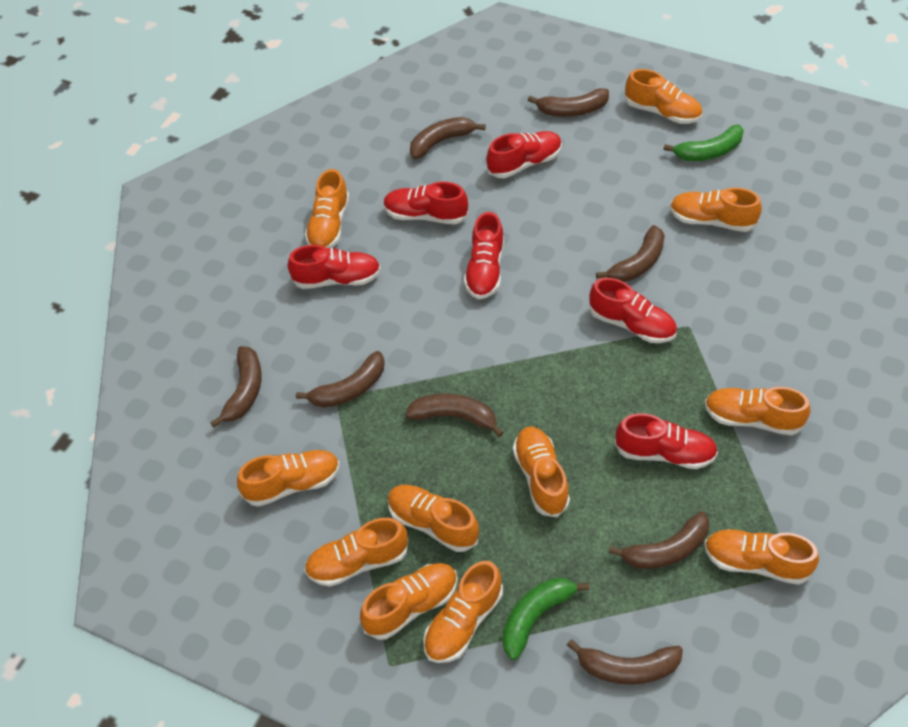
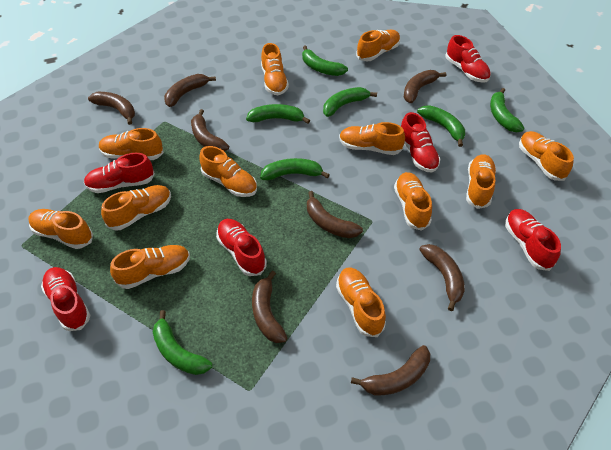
green banana: [502,578,589,660] [663,125,744,161] = 2 -> [153,310,212,375] [246,104,310,124] [260,158,330,180] [302,45,348,76] [323,87,377,117] [417,105,465,147] [490,88,524,132] = 7
orange shoe: [237,450,340,507] [304,518,408,587] [305,169,349,248] [360,563,458,640] [388,485,479,552] [423,561,503,663] [513,427,570,517] [625,69,702,124] [670,187,762,232] [704,529,819,585] [705,387,811,435] = 11 -> [29,209,93,249] [99,128,164,160] [101,185,171,231] [110,245,190,289] [199,146,257,197] [261,43,289,95] [336,267,386,337] [339,122,405,155] [356,30,400,61] [394,172,432,231] [466,154,496,209] [519,131,574,181] = 12

